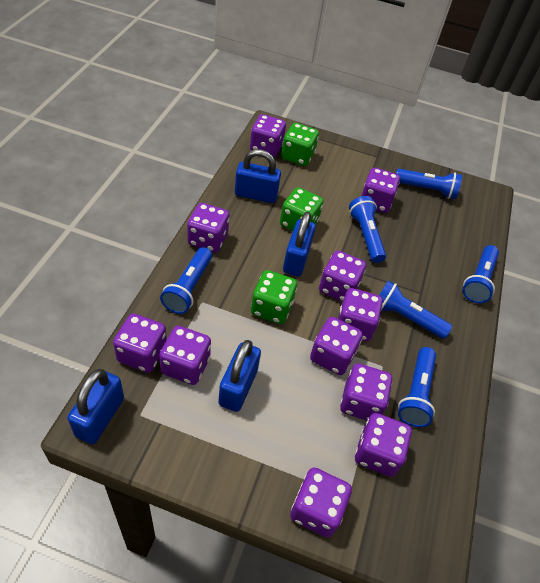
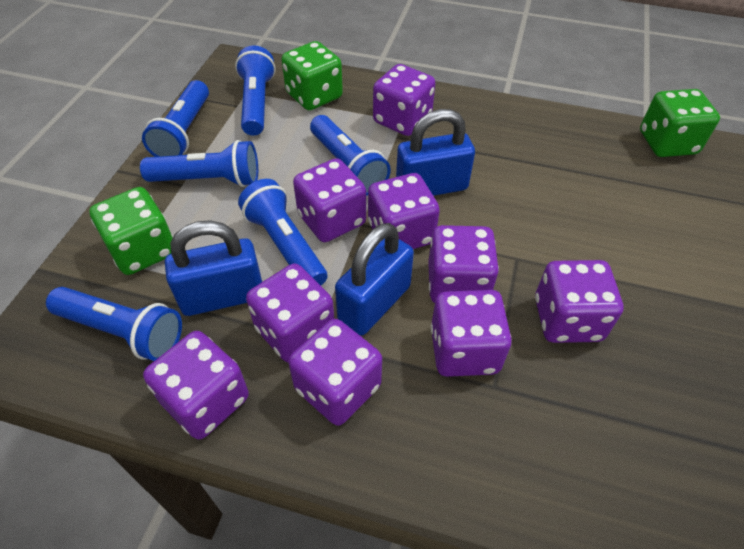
blue padlock: [68,369,124,444] [218,340,261,412] [235,149,281,203] [283,212,316,277] = 4 -> [165,220,262,316] [335,223,414,335] [396,109,475,196] = 3
purple dice: [113,314,167,373] [159,326,211,385] [187,203,230,253] [250,114,286,157] [290,467,352,537] [310,317,363,375] [319,250,366,302] [338,288,383,341] [340,363,392,421] [355,413,412,477] [362,167,400,213] = 11 -> [143,331,249,440] [246,264,334,362] [288,319,382,426] [293,158,366,242] [368,173,440,249] [373,64,436,136] [428,225,499,303] [431,290,512,377] [535,260,623,343] = 9

